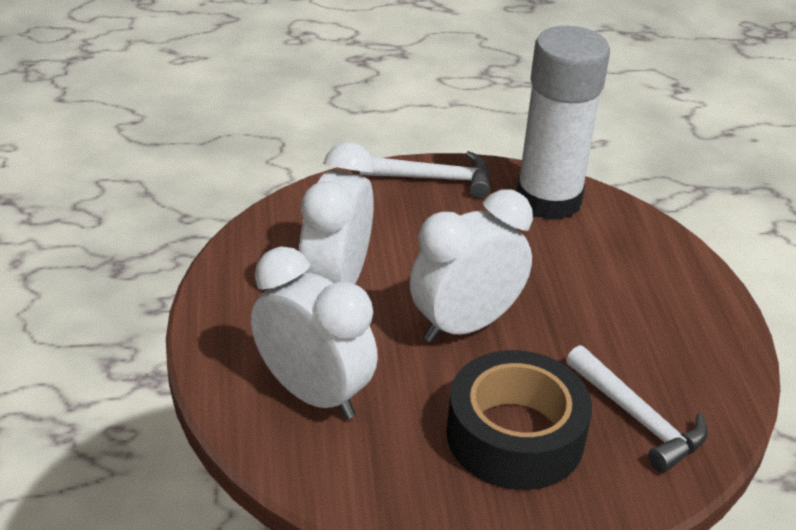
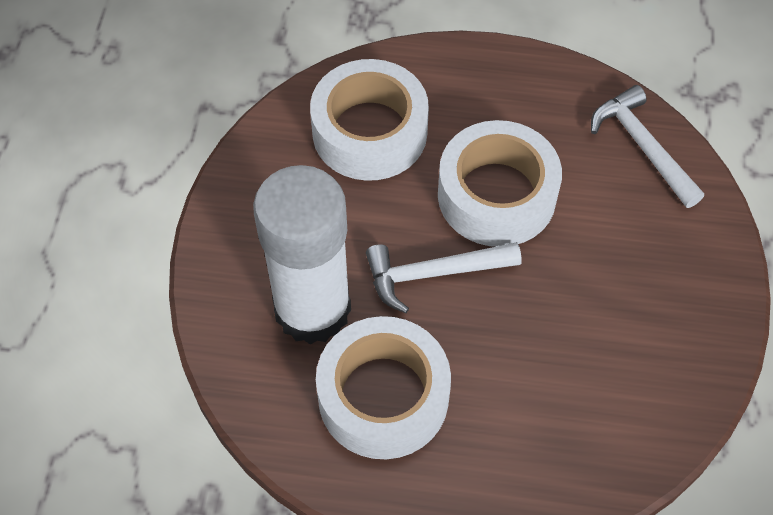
black tape: [447,350,592,490] = 1 -> none = 0
white clock: [251,247,378,419] [299,142,374,284] [410,189,533,343] = 3 -> none = 0
white tape: none = 0 -> [310,59,429,181] [316,316,451,459] [438,120,562,247] = 3

